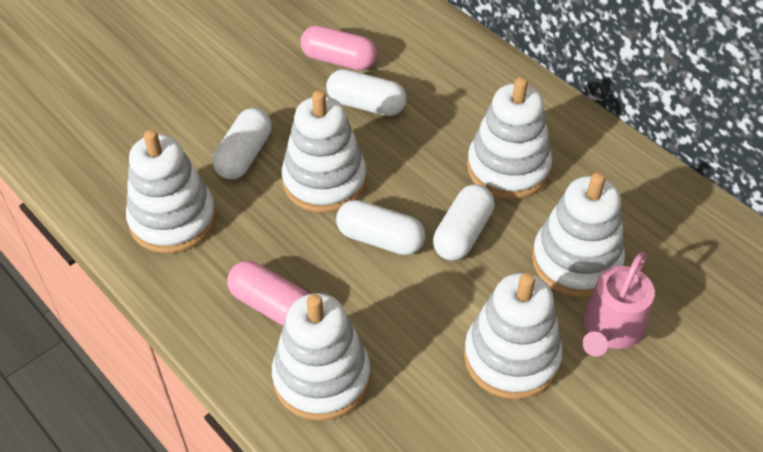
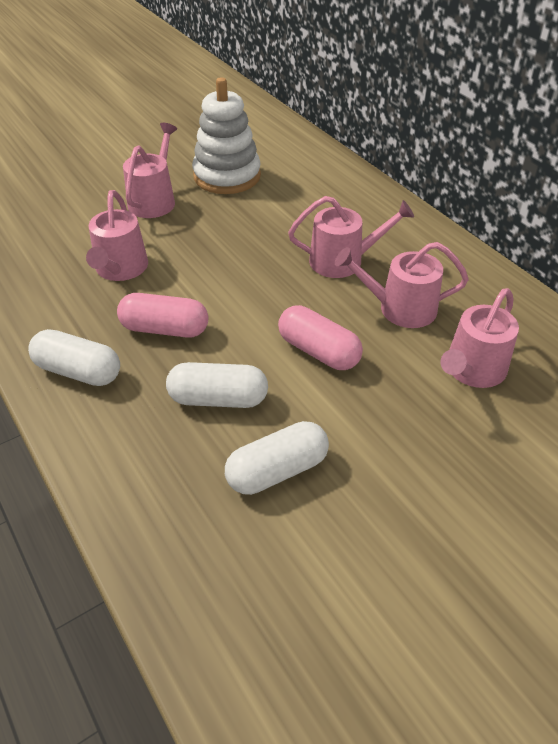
pink watering can: [582,252,655,357] = 1 -> [86,190,148,281] [123,123,177,218] [288,196,414,278] [335,242,469,328] [440,288,519,388] = 5
white capsule: [213,108,272,179] [326,69,407,116] [336,200,426,255] [433,184,495,260] = 4 -> [28,329,120,386] [166,362,268,408] [225,421,329,495] = 3
white stacking toy: [126,130,216,253] [272,293,371,421] [282,90,367,213] [464,273,563,400] [467,77,552,199] [532,172,625,297] = 6 -> [192,77,261,194] = 1

